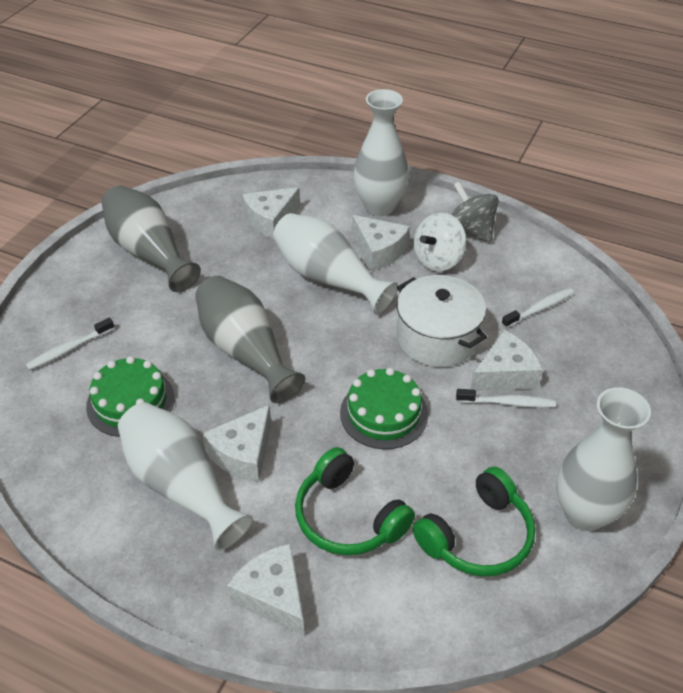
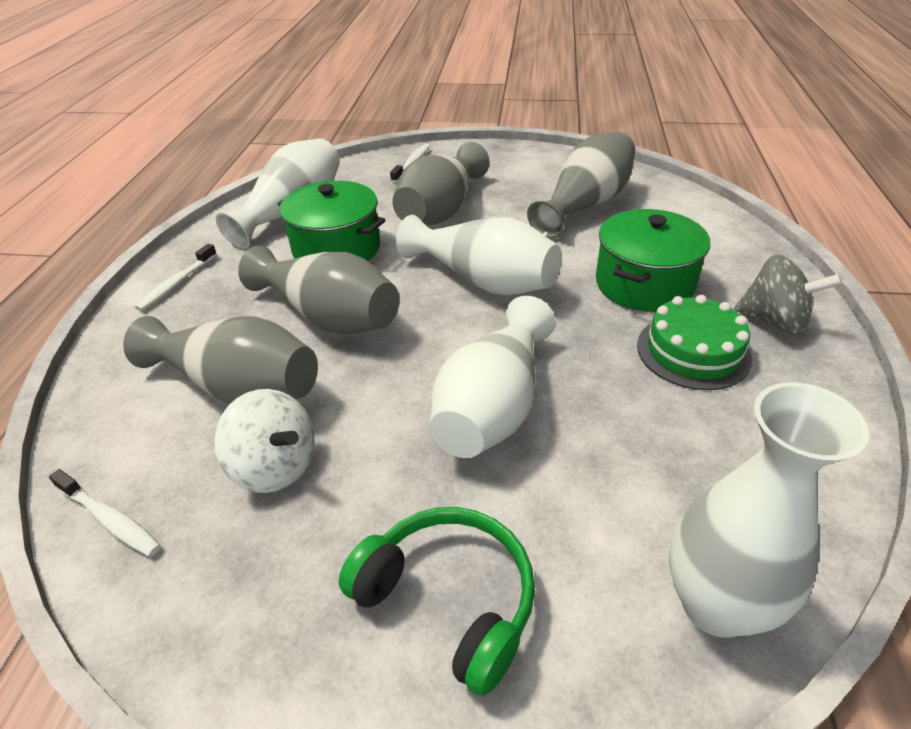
green cake: [86,356,175,437] [340,368,428,449] = 2 -> [637,295,752,390] = 1
green headphones: [295,447,415,555] [413,467,535,576] = 2 -> [339,507,535,696] = 1
green pot: none = 0 -> [278,181,385,261] [596,209,710,312] = 2
grey vase: [102,185,201,292] [195,276,305,403] = 2 -> [123,316,318,405] [238,246,399,334] [392,142,490,225] [527,132,635,239] = 4
white cheese: [202,405,271,482] [227,543,304,636] [242,187,300,239] [352,215,410,271] [470,330,543,391] = 5 -> none = 0
white pot: [397,275,487,367] = 1 -> none = 0

